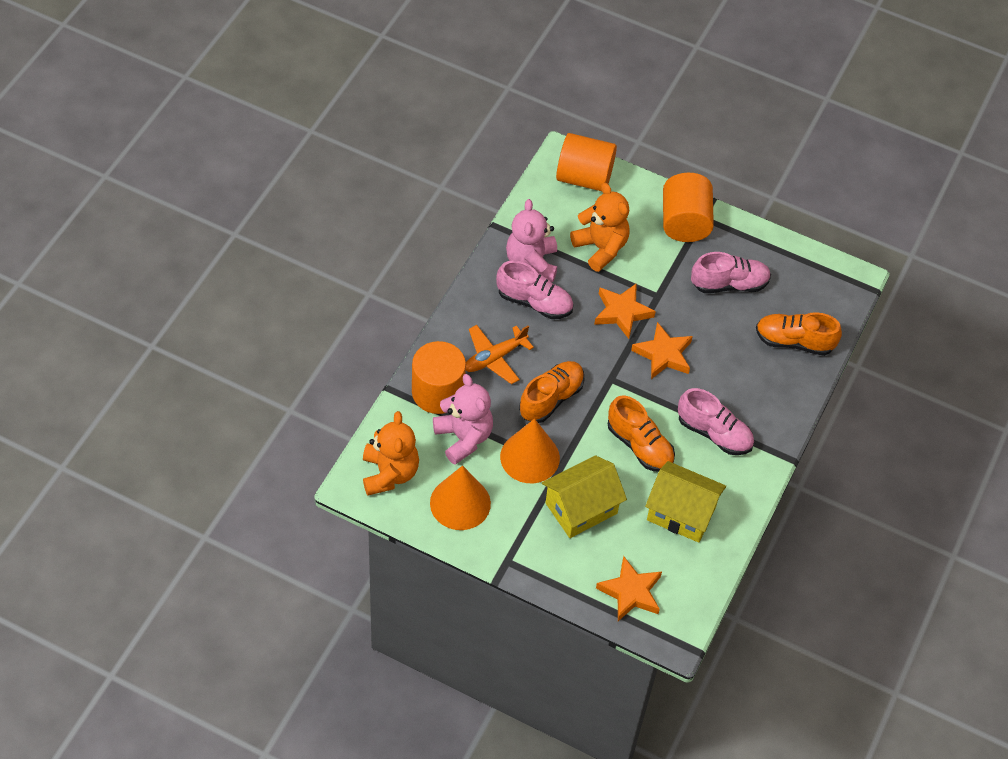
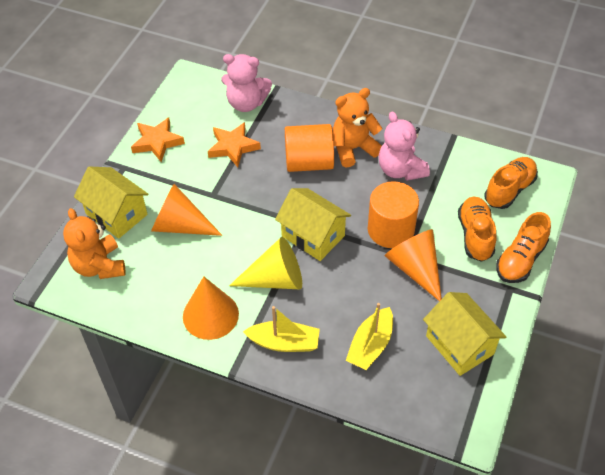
orange cone: [430,465,491,530] [500,419,560,483] = 2 -> [151,184,222,236] [183,276,239,340] [385,229,442,301] = 3
orange cylinder: [412,341,466,414] [556,133,617,191] [663,173,714,242] = 3 -> [285,124,334,172] [368,181,419,248] = 2
orange plane: [466,325,534,384] = 1 -> none = 0
orange star: [594,283,656,339] [596,556,662,621] [631,322,693,379] = 3 -> [131,117,185,162] [208,122,261,167] = 2
pink shoe: [496,261,573,319] [678,388,754,455] [691,252,771,293] = 3 -> none = 0
yellow boat: none = 0 -> [243,306,320,352] [346,303,393,370] = 2
yellow cone: none = 0 -> [229,237,302,289] = 1
yellow house: [542,455,627,538] [645,461,726,542] = 2 -> [74,167,149,239] [275,188,351,261] [423,292,506,376] = 3

